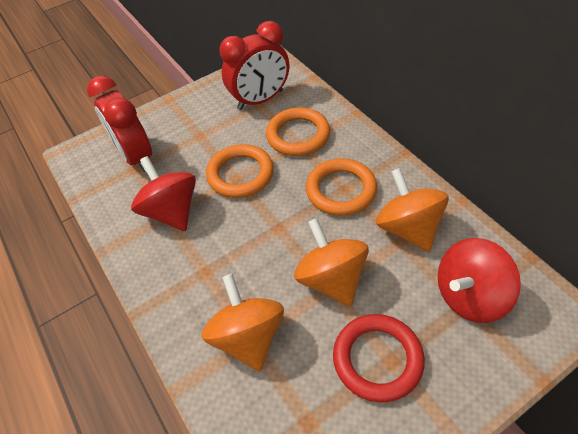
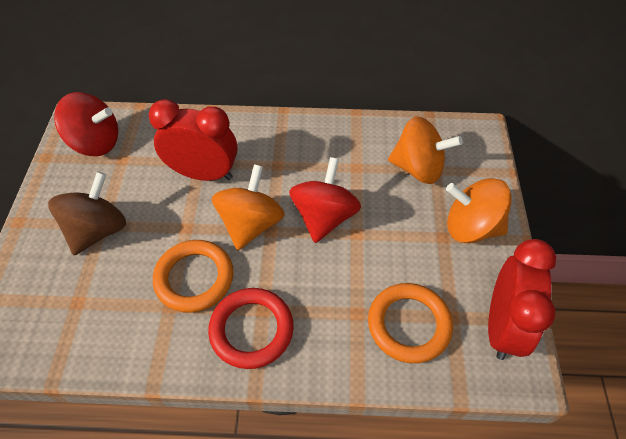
brown spinning top: none = 0 -> [48,171,126,255] = 1
orange ring: [206,144,274,198] [266,107,330,156] [306,158,377,216] = 3 -> [153,240,233,313] [368,283,453,363] = 2

